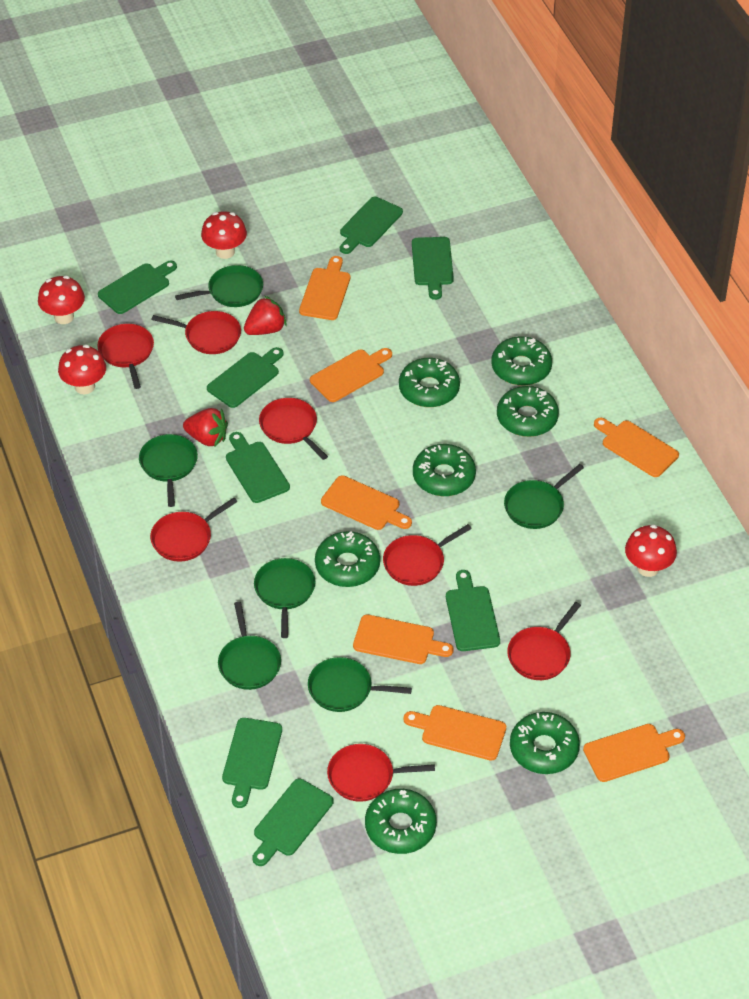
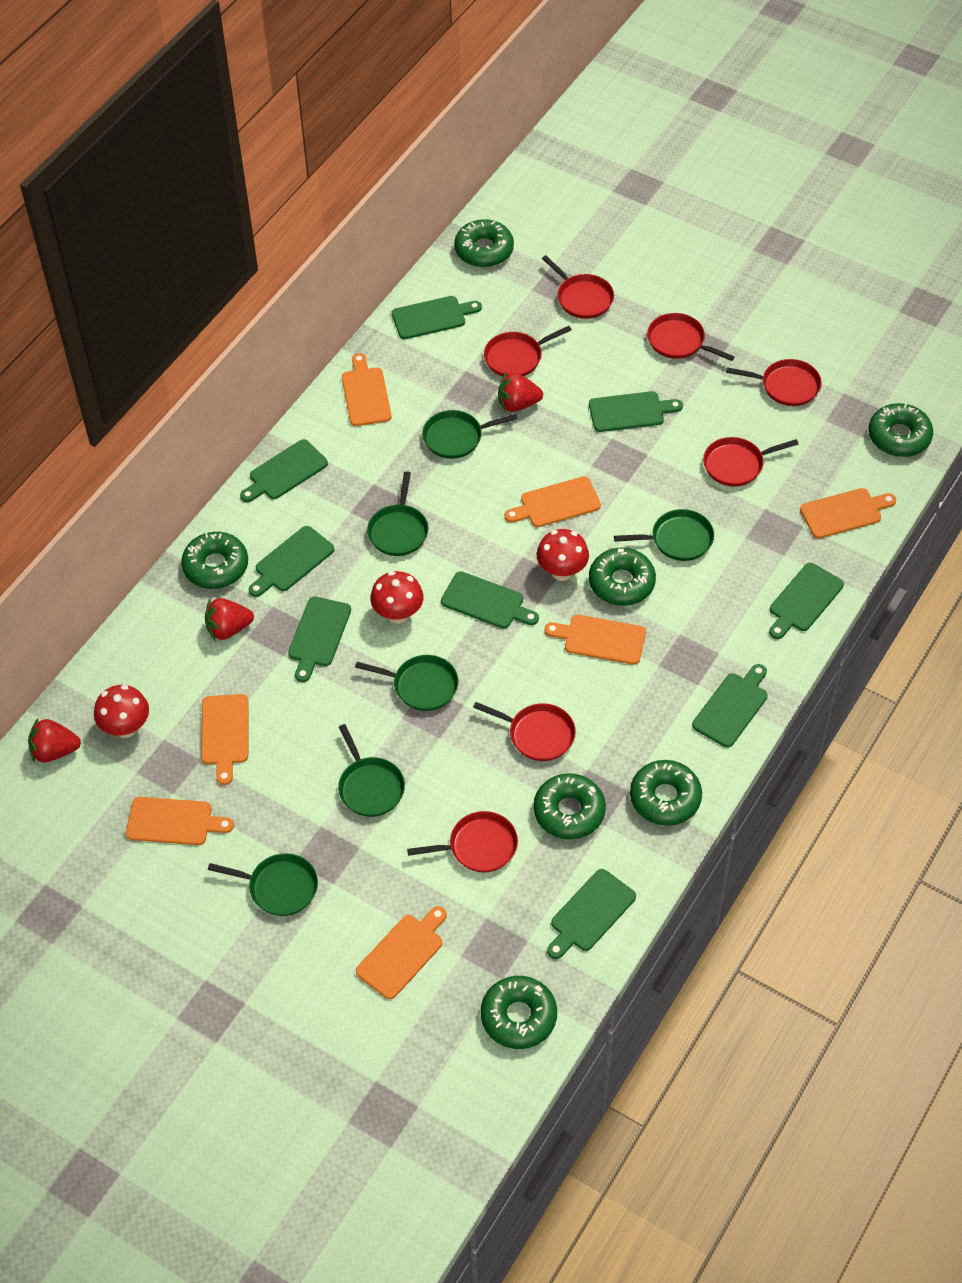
green cutting board: [98,261,177,314] [207,347,284,408] [222,718,282,808] [226,432,290,503] [252,779,333,866] [340,197,403,254] [412,237,454,300] [446,570,500,651] = 8 -> [240,439,328,502] [249,526,334,597] [288,597,351,682] [392,296,482,339] [441,571,539,629] [547,869,636,959] [589,391,683,432] [692,664,768,747] [769,563,844,639] = 9
red mushroom: [38,276,85,324] [58,345,106,394] [201,211,247,259] [625,525,677,577] = 4 -> [94,685,149,738] [370,571,423,624] [537,529,589,581] = 3
red strawberry: [183,408,228,447] [244,296,287,335] = 2 -> [28,718,81,763] [205,598,254,640] [498,373,543,412] = 3

